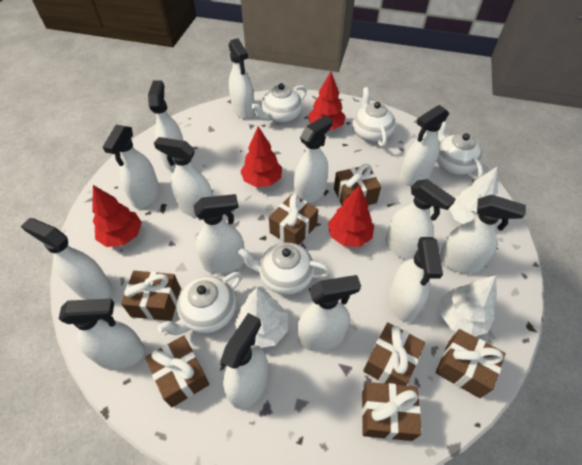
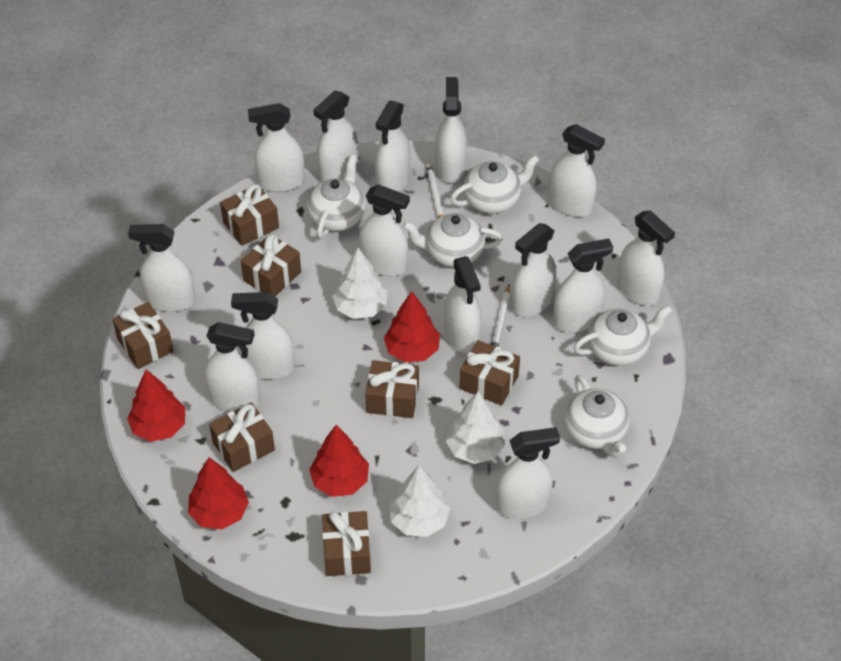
white pencil: none = 0 -> [426,163,443,218] [491,285,510,347] = 2

